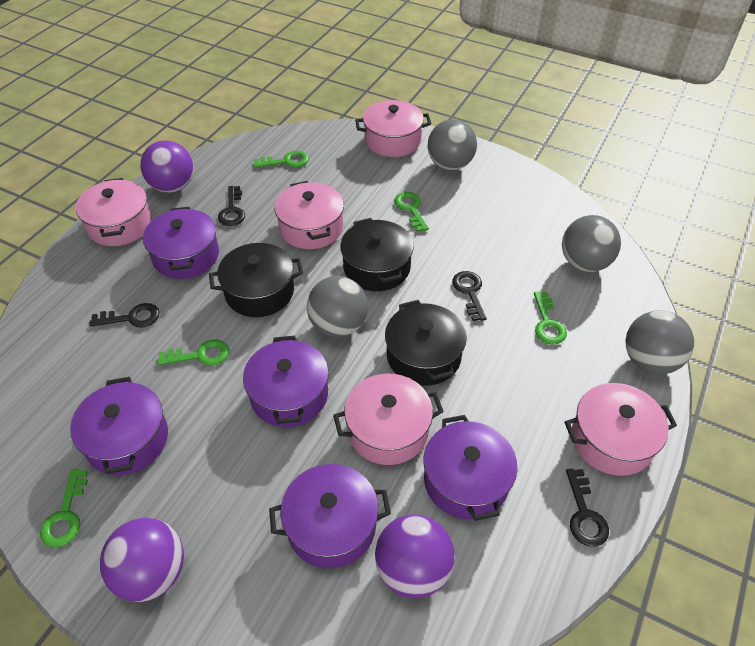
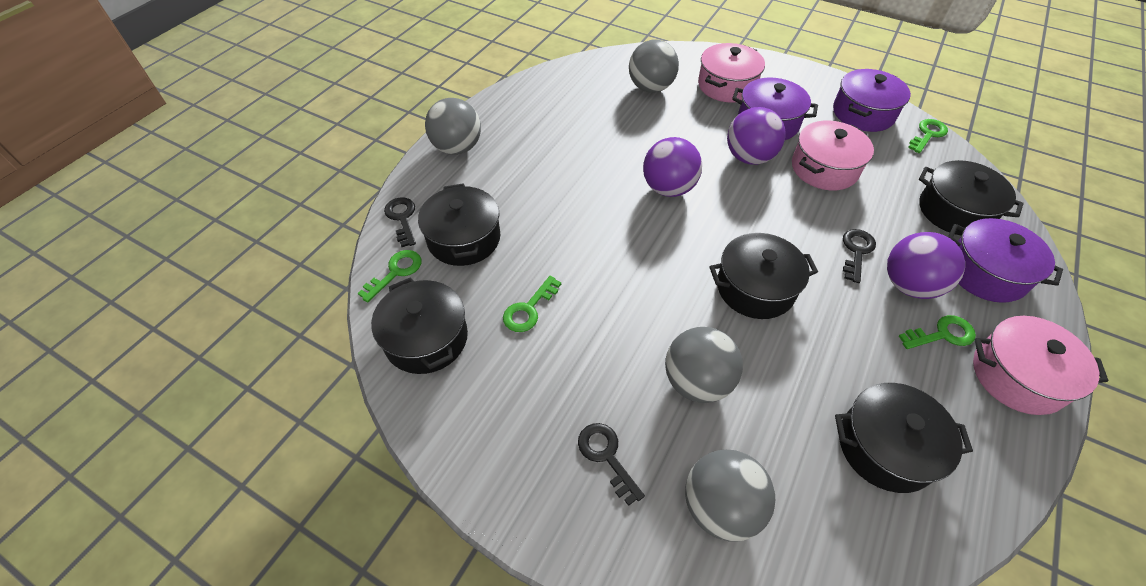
black key: [90,303,160,328] [218,186,245,226] [452,271,487,321] [566,468,609,547] = 4 -> [384,197,416,247] [578,423,645,506] [843,229,876,283] = 3
black pot: [209,243,303,317] [340,218,414,291] [385,300,467,386] = 3 -> [371,277,468,374] [418,183,500,266] [709,233,818,319] [835,383,973,493] [919,160,1024,236] = 5
green key: [40,469,88,548] [157,339,229,366] [254,151,309,168] [394,192,429,232] [534,292,567,345] = 5 -> [358,250,422,303] [503,276,561,332] [899,315,976,349] [908,119,948,153] = 4
pink pot: [76,178,152,246] [274,181,344,249] [333,374,444,465] [355,100,431,157] [565,383,677,476] = 5 -> [698,43,765,102] [792,120,874,191] [973,316,1109,415] = 3
purple pot: [70,377,168,475] [143,207,219,279] [243,336,329,427] [269,464,391,569] [423,415,517,521] = 5 -> [732,77,818,140] [833,69,911,132] [948,218,1063,303] = 3

